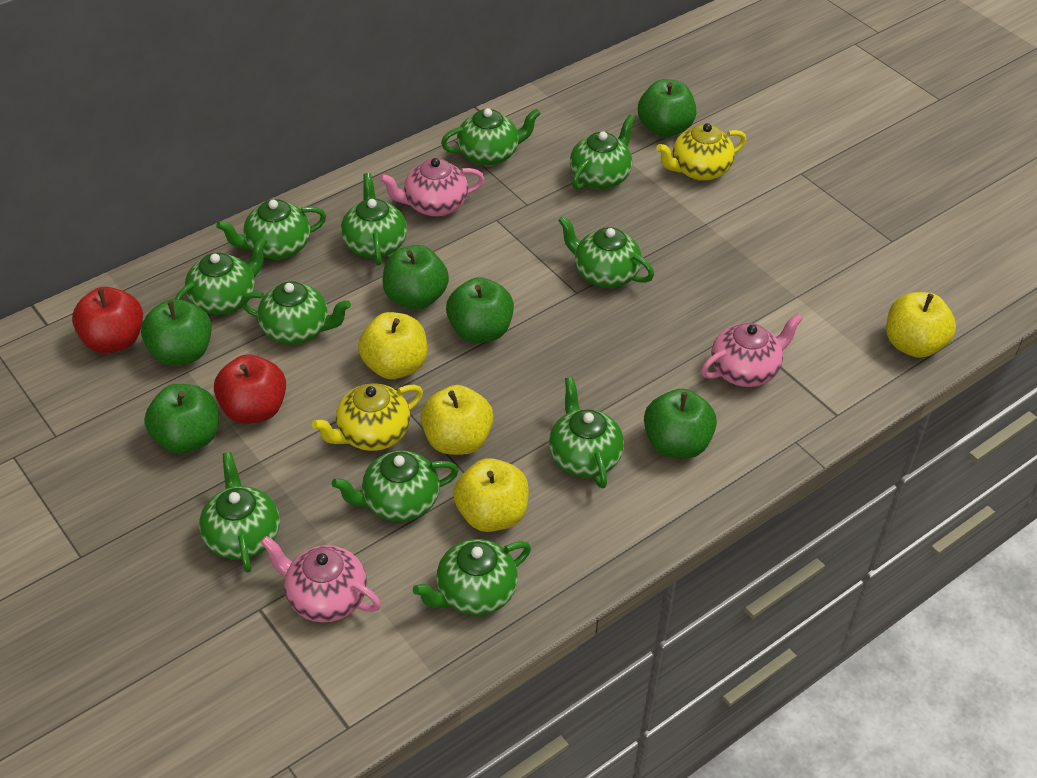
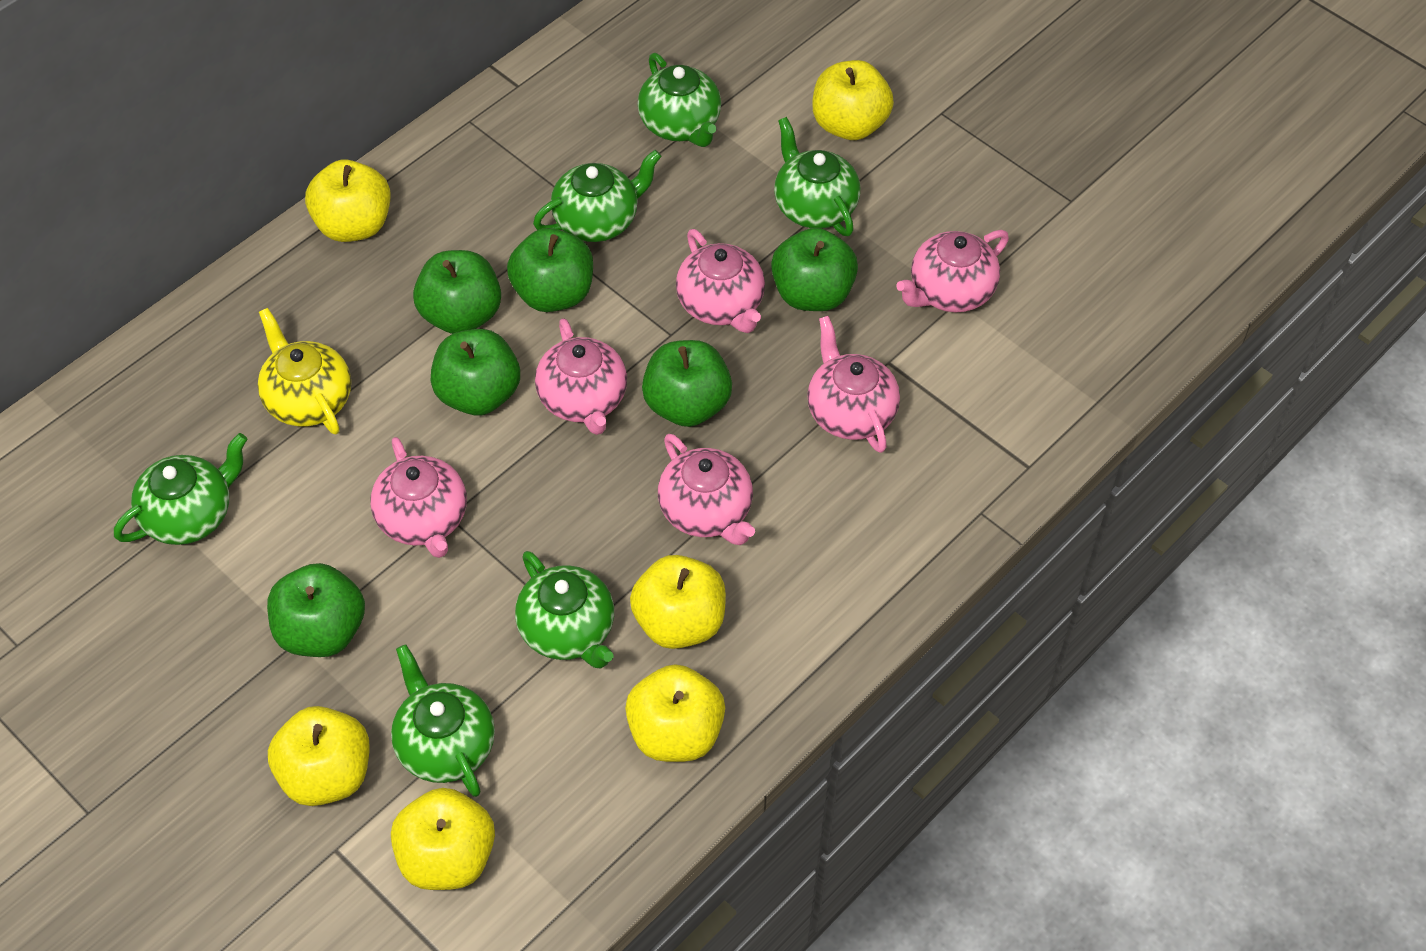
green teapot: [175,236,267,315] [199,452,280,573] [216,199,326,259] [240,281,351,345] [332,450,459,522] [341,173,407,266] [413,539,531,615] [441,108,541,166] [549,377,624,488] [558,216,654,288] [570,115,635,190] = 11 -> [114,433,247,545] [391,644,495,797] [515,551,614,669] [533,150,662,242] [638,53,721,147] [774,117,860,236] = 6
pink teapot: [260,536,381,622] [379,158,485,217] [701,313,803,387] = 3 -> [370,437,467,558] [535,318,627,435] [658,434,755,545] [676,229,765,333] [807,316,900,453] [896,230,1009,312] = 6
red apple: [72,287,143,353] [214,354,286,424] = 2 -> none = 0
yellow apple: [358,312,427,379] [421,385,494,455] [453,458,529,532] [886,292,956,358] = 4 -> [268,706,370,806] [305,159,391,242] [391,788,495,890] [625,664,725,762] [630,555,726,649] [812,60,894,140] = 6
yellow teapot: [312,383,423,451] [656,123,747,181] = 2 -> [258,308,351,434] = 1

